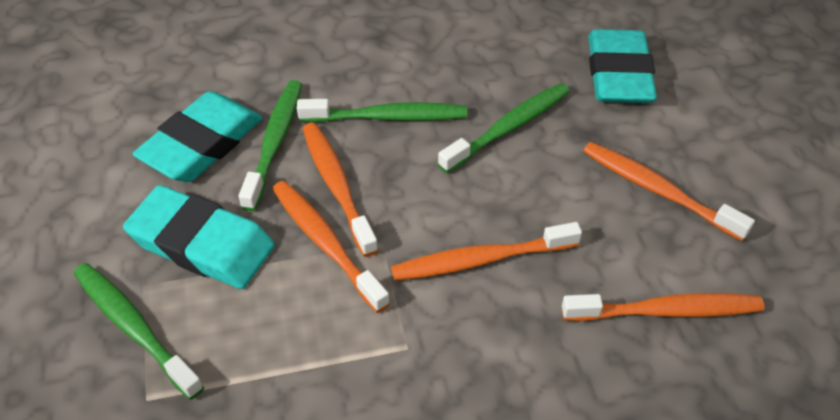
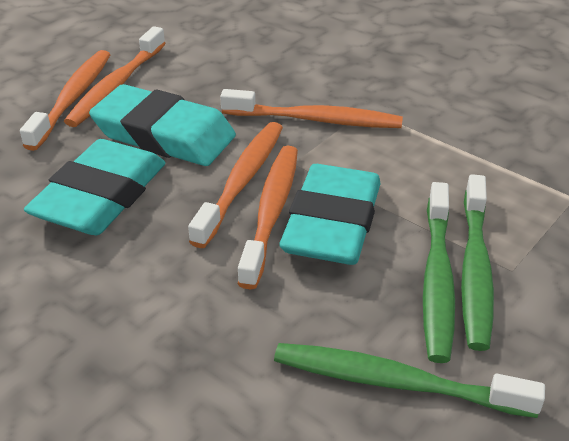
green toothbrush: [74,263,204,400] [238,80,302,211] [297,99,467,122] [438,83,570,173] = 4 -> [274,343,545,418] [423,182,455,363] [461,174,494,351] = 3

